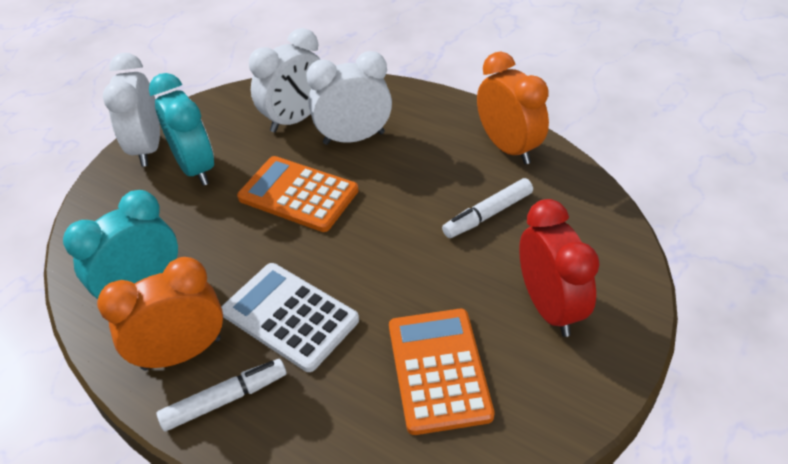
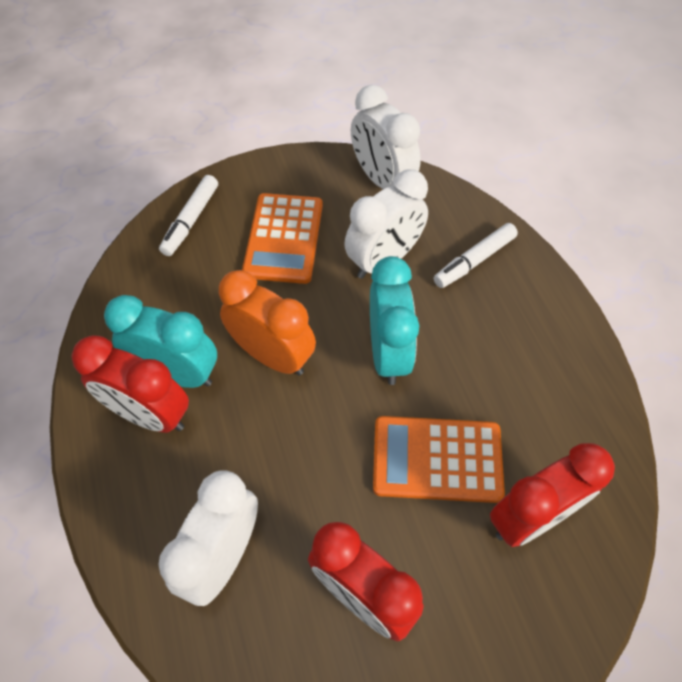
orange clock: [97,257,223,370] [477,52,549,164] = 2 -> [219,270,316,375] = 1
red clock: [519,199,600,337] = 1 -> [71,335,189,433] [308,522,424,642] [490,443,615,547] = 3
white calculator: [221,263,359,372] = 1 -> none = 0

